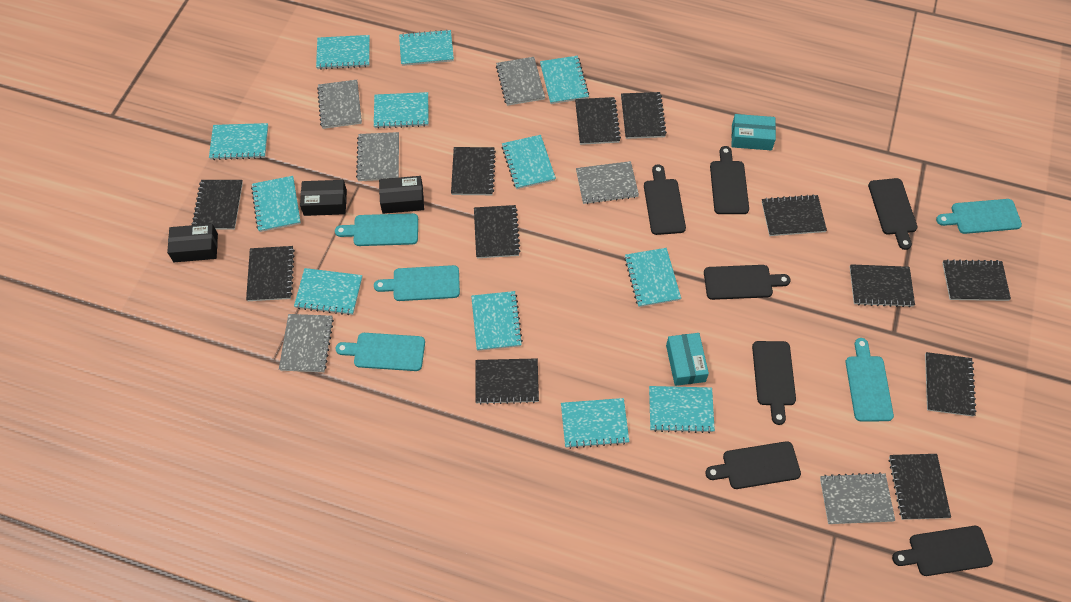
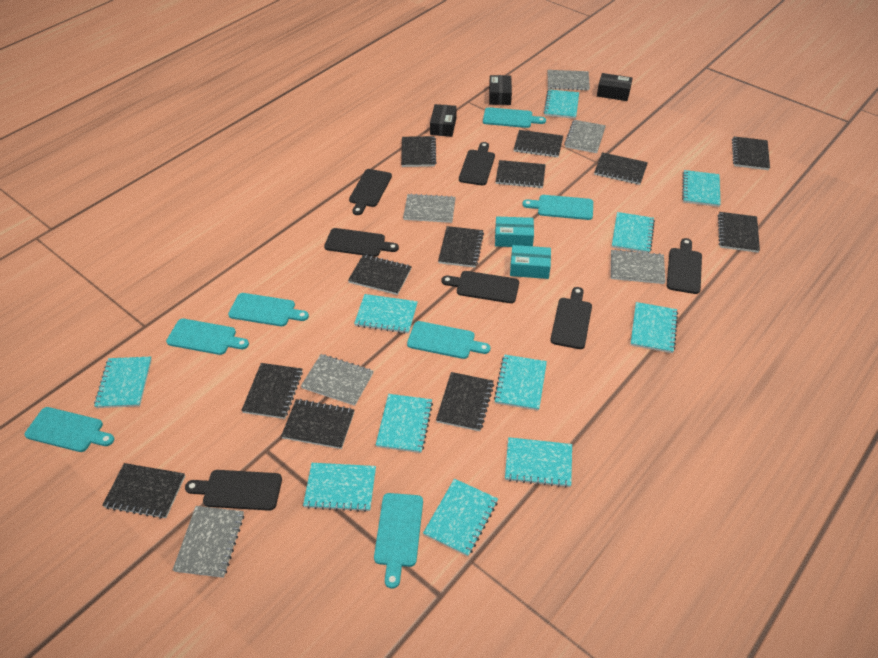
turquoise cutting board: [335,213,418,246] [336,333,425,371] [374,265,460,301] [846,338,894,422] [936,199,1022,234] = 5 -> [25,407,114,452] [166,319,249,355] [228,293,309,326] [374,493,423,589] [407,321,490,359] [483,107,546,128] [522,195,593,220] = 7
turquoise notebook: [209,123,268,160] [251,176,301,232] [294,268,363,315] [316,35,370,69] [374,92,429,129] [399,29,454,66] [471,291,523,351] [502,135,556,189] [540,56,589,104] [561,398,629,449] [624,248,681,307] [649,386,715,433] = 12 -> [94,357,152,408] [303,463,376,512] [354,294,418,334] [376,394,433,453] [423,479,498,556] [494,354,547,411] [505,437,572,488] [544,89,579,119] [612,212,655,253] [631,302,678,353] [682,170,721,207] = 11

